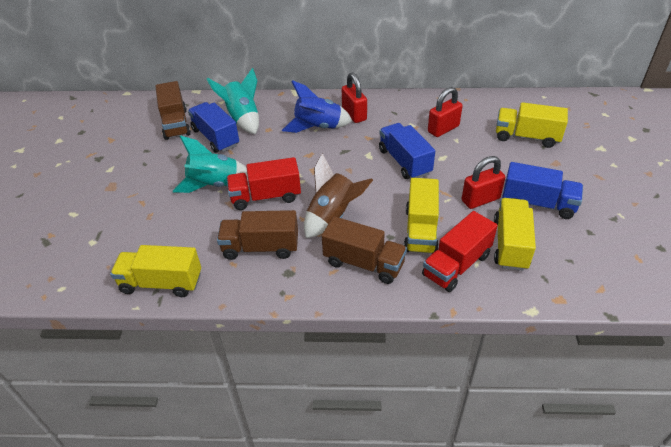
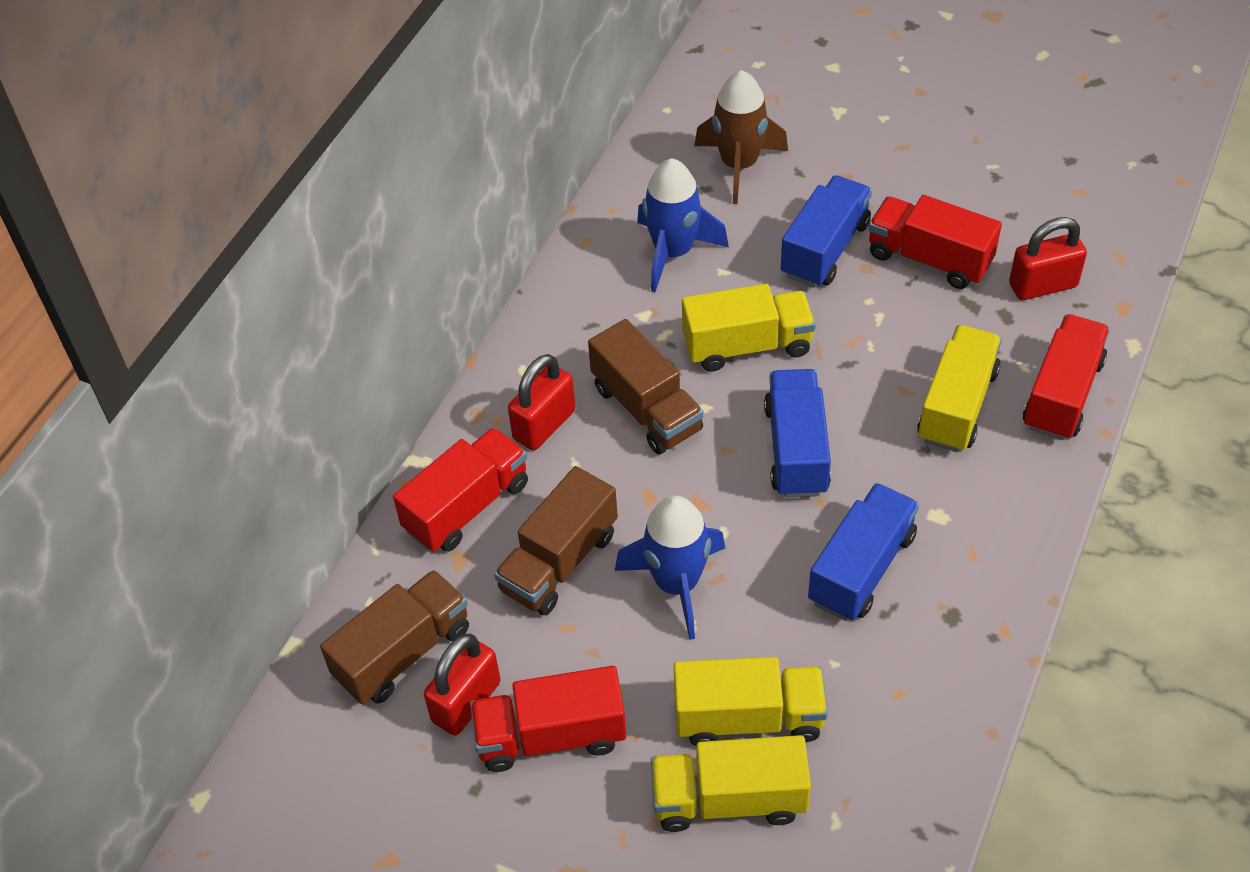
blue rocket: [282,80,352,133] = 1 -> [615,496,725,640] [637,158,729,292] = 2
red truck: [227,157,301,210] [422,211,498,292] = 2 -> [393,427,528,552] [470,666,626,772] [868,195,1002,289] [1023,314,1110,440] = 4
turquoise rocket: [173,135,248,193] [206,68,259,134] = 2 -> none = 0

